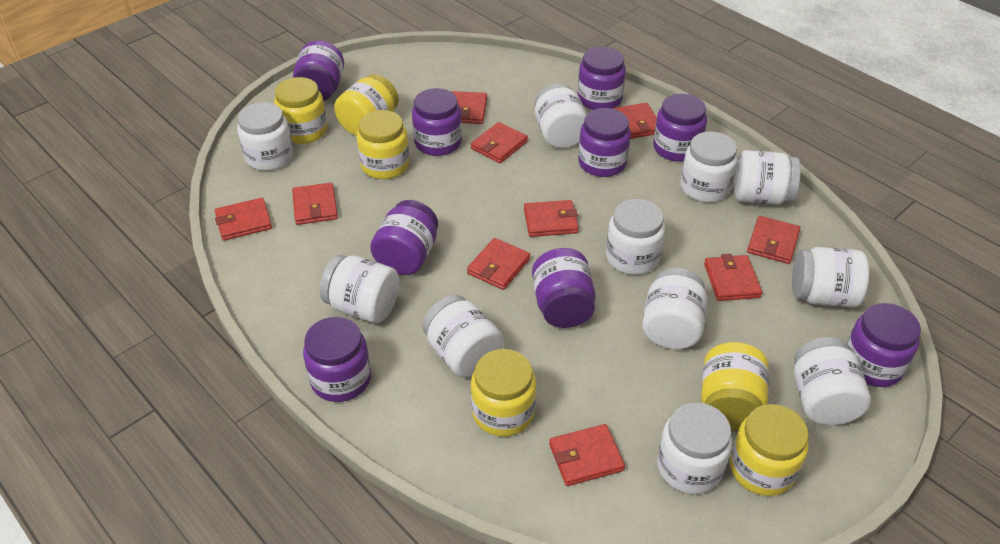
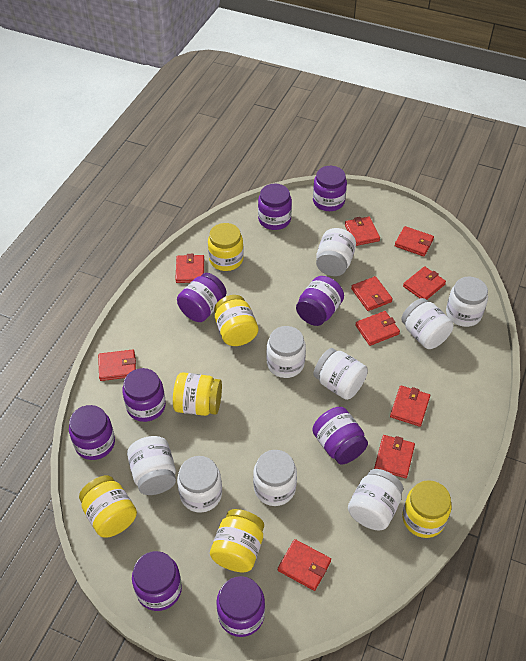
white jar: [237,102,293,171] [320,255,399,323] [423,295,504,377] [535,83,587,148] [606,199,665,275] [642,268,707,349] [657,402,732,494] [680,132,738,202] [734,150,801,205] [792,247,869,307] [794,337,871,425] = 11 -> [127,436,176,495] [177,456,222,513] [253,450,297,506] [267,326,306,378] [313,348,368,400] [316,228,356,276] [348,469,403,530] [401,298,454,349] [446,277,488,327] = 9

